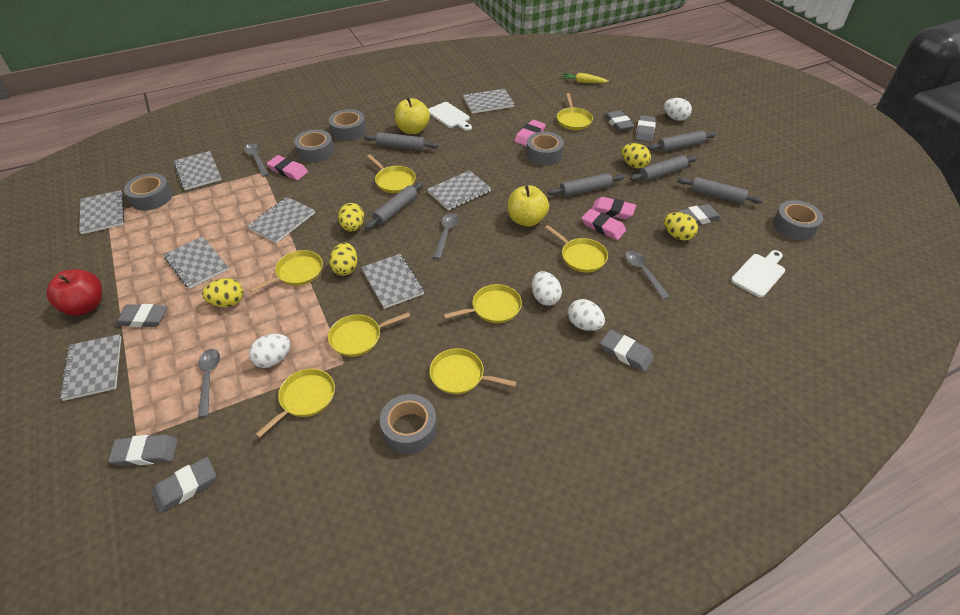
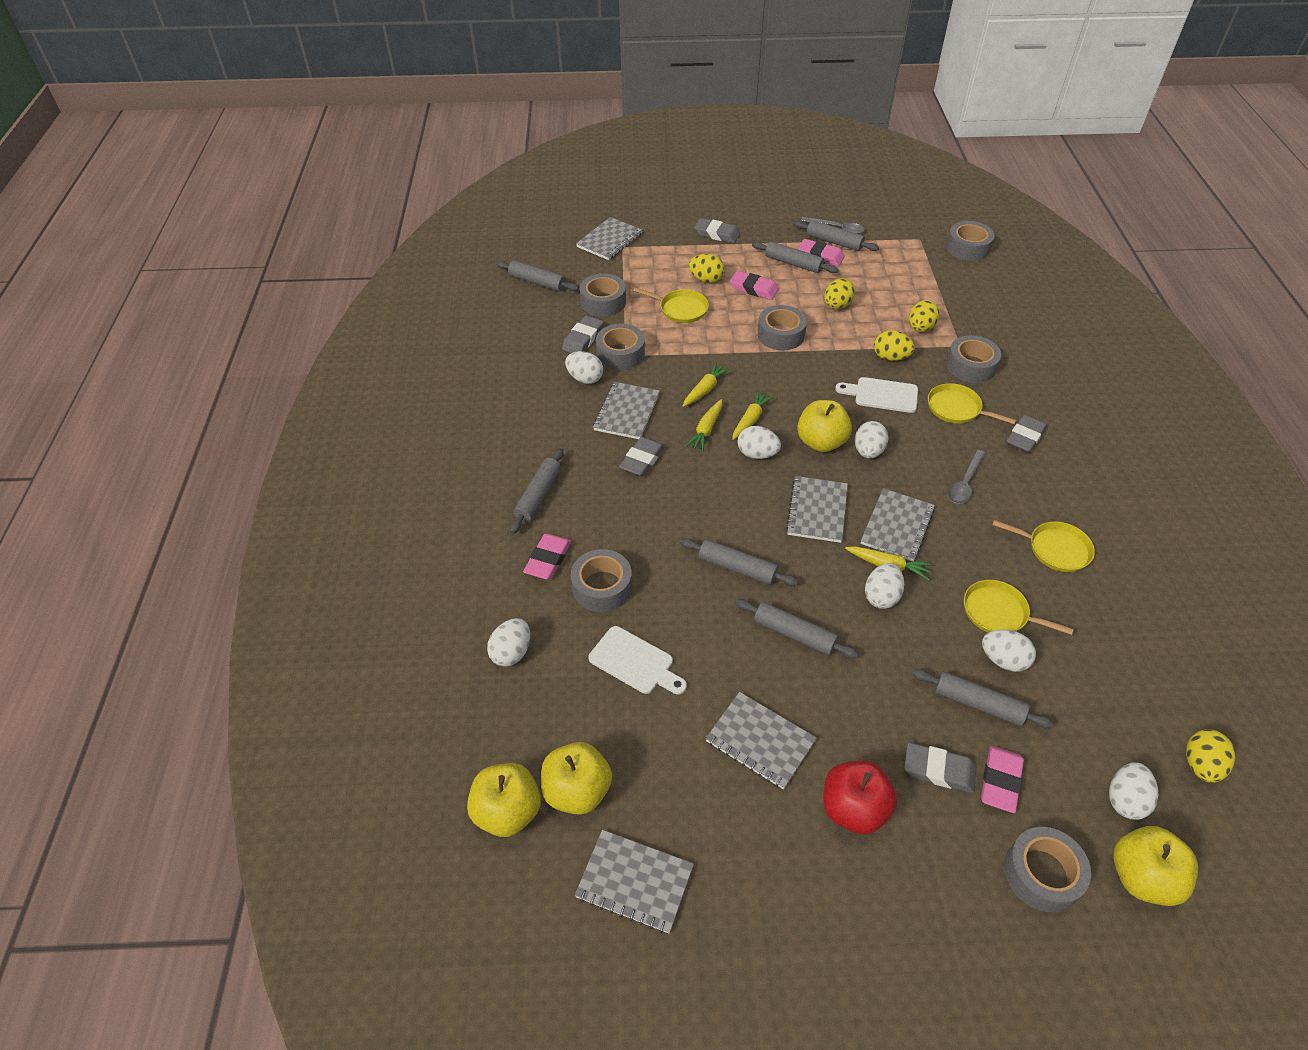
grey eraser: [108,435,178,466] [115,304,167,327] [152,457,216,513] [600,330,654,372] [604,110,635,131] [636,115,656,142] [678,204,721,225] = 7 -> [562,316,603,353] [619,437,665,476] [694,218,740,243] [904,743,976,793] [1006,415,1047,453] = 5
grey notebook: [59,334,121,401] [79,190,124,234] [163,237,229,289] [174,151,222,190] [247,197,315,243] [361,254,424,309] [427,170,491,211] [463,88,515,114] = 8 -> [575,830,694,933] [576,217,642,260] [593,382,660,439] [705,692,817,789] [786,476,848,543] [861,488,935,562] = 6
grey rolling pin: [364,132,438,151] [365,182,423,229] [547,173,624,197] [630,155,697,181] [648,130,716,152] [677,177,763,204] = 6 -> [496,260,579,291] [510,448,564,534] [680,538,798,586] [735,599,859,659] [752,241,839,273] [793,220,879,251] [912,669,1054,729] = 7
grey spoon: [198,349,220,418] [244,143,269,177] [433,213,459,259] [625,250,670,300] = 4 -> [801,217,865,234] [948,450,986,504] = 2
grey tape: [124,173,172,211] [294,129,334,163] [329,109,366,141] [380,394,437,454] [526,132,564,165] [773,200,823,240] = 6 -> [571,549,632,612] [580,273,626,317] [596,324,645,370] [757,305,807,350] [946,221,995,261] [946,335,1001,383] [1004,827,1091,912] = 7
white egg: [249,334,290,368] [532,271,562,306] [568,299,605,331] [664,98,692,121] = 4 -> [487,618,530,667] [565,351,603,384] [738,426,781,459] [855,421,889,458] [865,563,904,609] [982,630,1036,672] [1109,762,1158,820] = 7
yellow apple: [395,97,430,134] [508,185,549,227] = 2 -> [467,763,541,837] [541,742,612,815] [797,400,852,452] [1113,826,1198,906] = 4
yellow carrot: [562,73,609,83] = 1 -> [683,362,731,407] [685,399,722,452] [732,390,774,440] [845,546,933,580] = 4
yellow pan: [249,250,323,293] [255,369,335,438] [328,312,410,357] [367,155,416,193] [429,348,517,394] [443,284,522,323] [545,225,608,272] [557,93,593,130] = 8 -> [633,287,709,323] [928,383,1017,424] [964,580,1074,635] [992,520,1095,572] = 4

